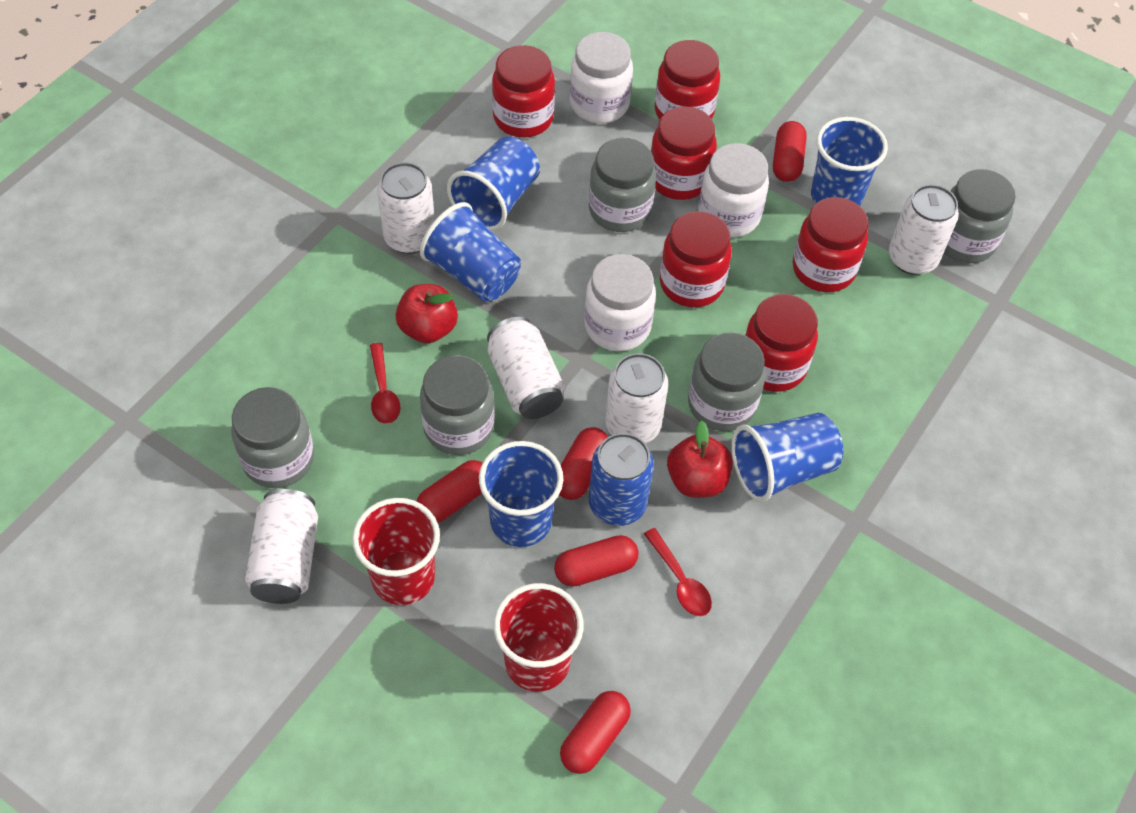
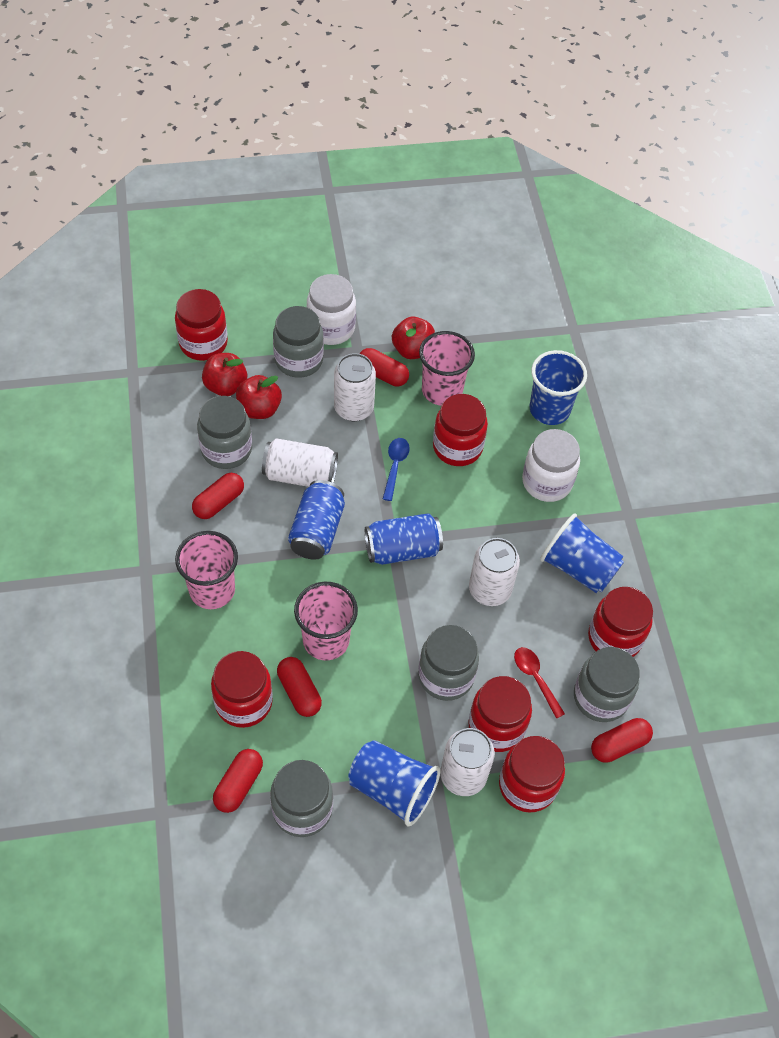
blue can: [589,433,654,526] = 1 -> [288,480,345,560] [365,513,443,565] = 2
blue cup: [420,202,521,302] [447,136,540,231] [479,441,563,547] [731,413,843,502] [811,117,888,206] = 5 -> [348,740,440,826] [530,350,587,425] [540,514,624,593] = 3
blue spoon: none = 0 -> [383,438,410,501] = 1
pink cup: none = 0 -> [175,531,238,609] [294,582,358,660] [419,331,475,406] = 3
red apple: [396,284,458,344] [667,421,733,498] = 2 -> [202,353,247,396] [236,375,282,419] [392,317,435,359] = 3
red cup: [352,498,440,605] [494,583,584,692] = 2 -> none = 0
red spoon: [370,343,400,424] [644,528,712,616] = 2 -> [514,647,565,718] = 1
white can: [245,489,318,604] [377,162,435,254] [487,317,565,419] [605,353,668,443] [889,184,959,275] = 5 -> [262,438,338,487] [334,353,376,421] [440,728,495,796] [469,538,520,606] = 4
white jar: [570,32,633,123] [584,254,656,351] [698,143,769,237] = 3 -> [307,274,356,345] [522,429,580,502] = 2

